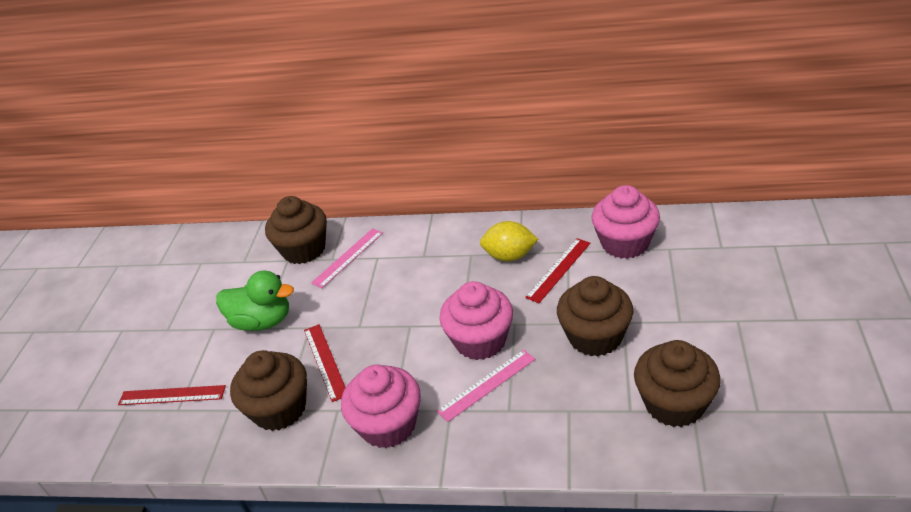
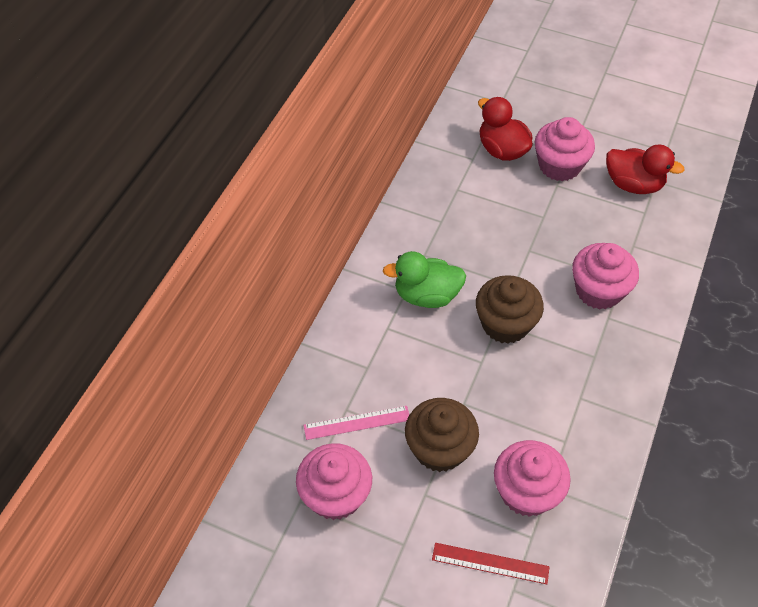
brown cupcake: [230,350,307,431] [265,196,327,264] [557,276,633,357] [634,340,721,427] = 4 -> [405,398,479,472] [476,275,544,344] = 2
pink cupcake: [341,365,421,448] [439,281,513,360] [592,185,660,259] = 3 -> [296,443,372,520] [494,440,571,517] [535,117,595,181] [572,243,639,310] = 4
pink ruler: [311,228,383,288] [437,350,535,422] = 2 -> [304,406,409,440] = 1
red duck: none = 0 -> [478,97,533,161] [606,145,685,194] = 2
red ruler: [118,385,226,405] [304,324,346,402] [525,238,590,303] = 3 -> [432,543,549,584] = 1
yellow lemon: [480,221,539,261] = 1 -> none = 0

